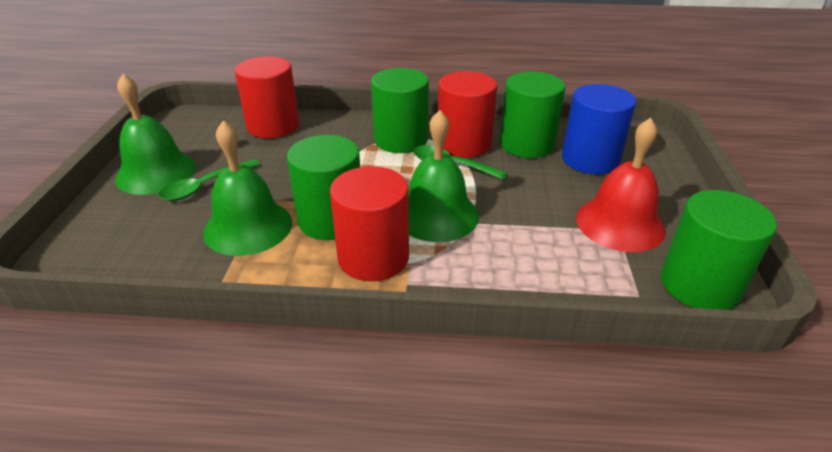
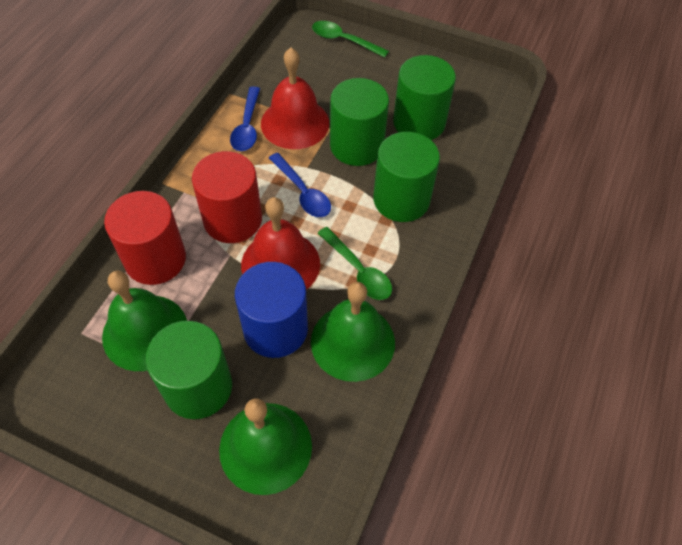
blue spoon: none = 0 -> [230,87,260,151] [269,153,331,217] = 2
red bell: [576,118,666,252] = 1 -> [241,197,320,290] [261,48,329,149] = 2
red cylinder: [235,56,299,138] [330,166,409,281] [438,71,497,158] = 3 -> [104,191,186,285] [192,151,262,243] = 2

